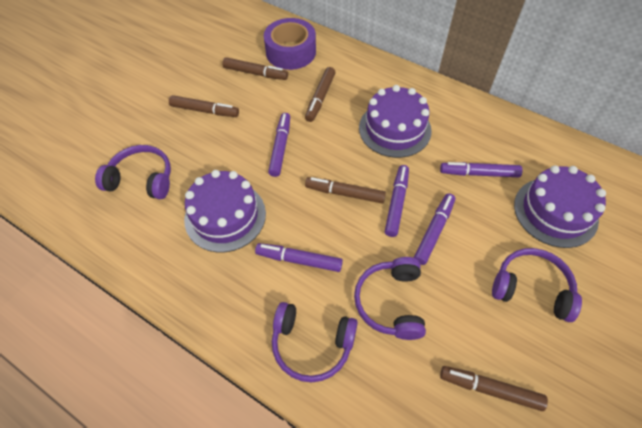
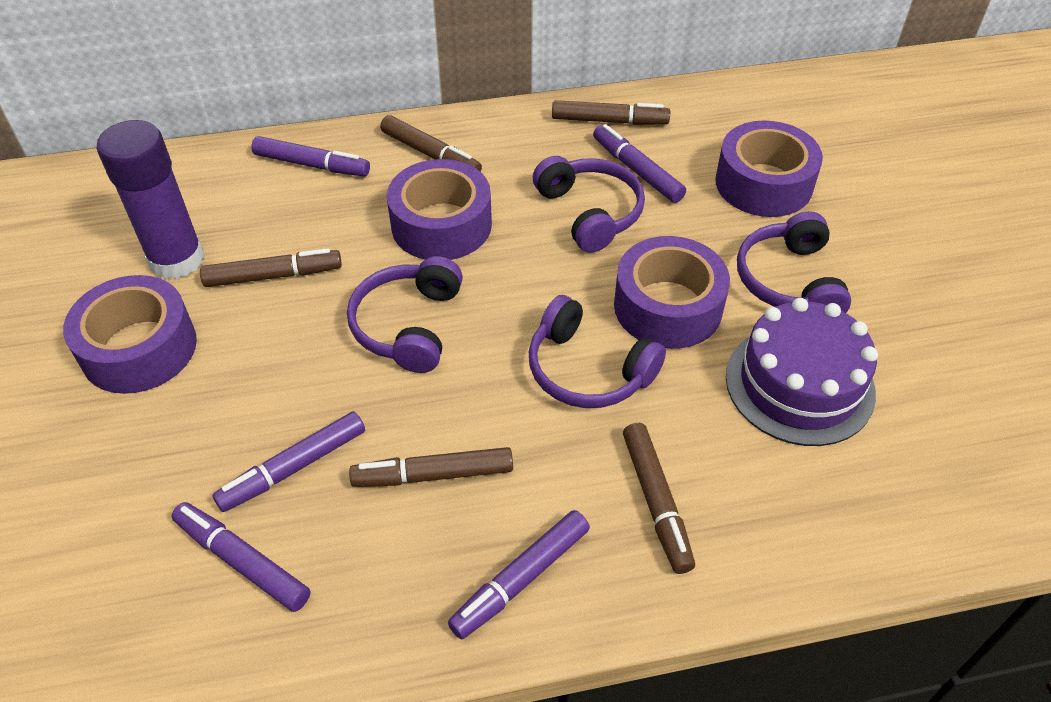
purple cake: [184,170,266,252] [359,85,432,158] [514,165,606,248] = 3 -> [726,298,878,446] = 1
purple glue stick: none = 0 -> [97,120,205,279] = 1
purple tape: [264,18,316,70] = 1 -> [63,275,197,394] [387,159,492,260] [614,236,730,349] [715,121,823,217] = 4

